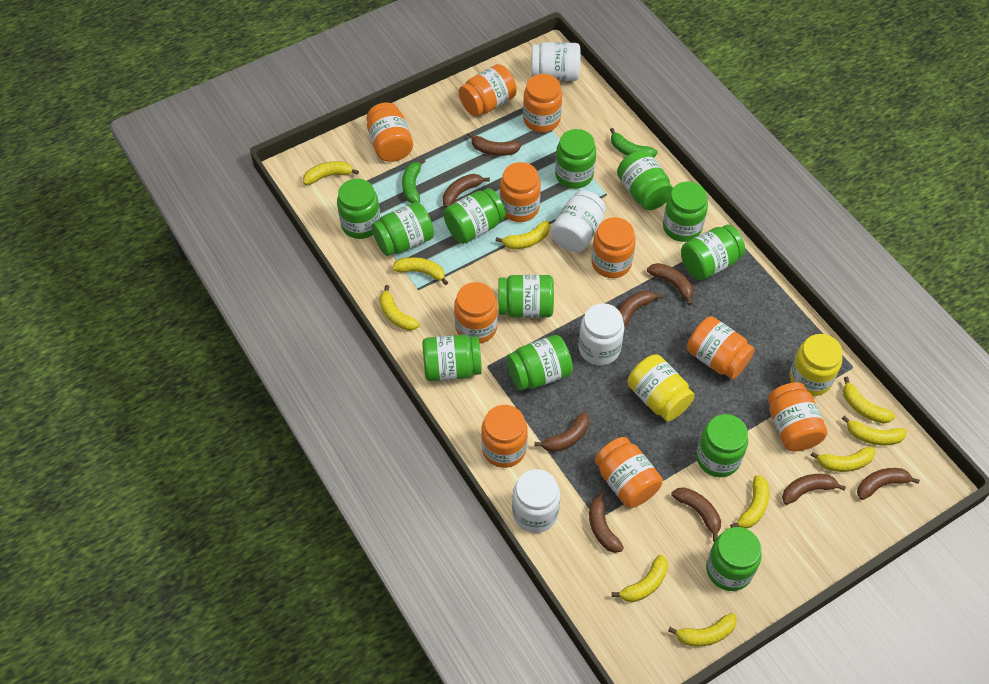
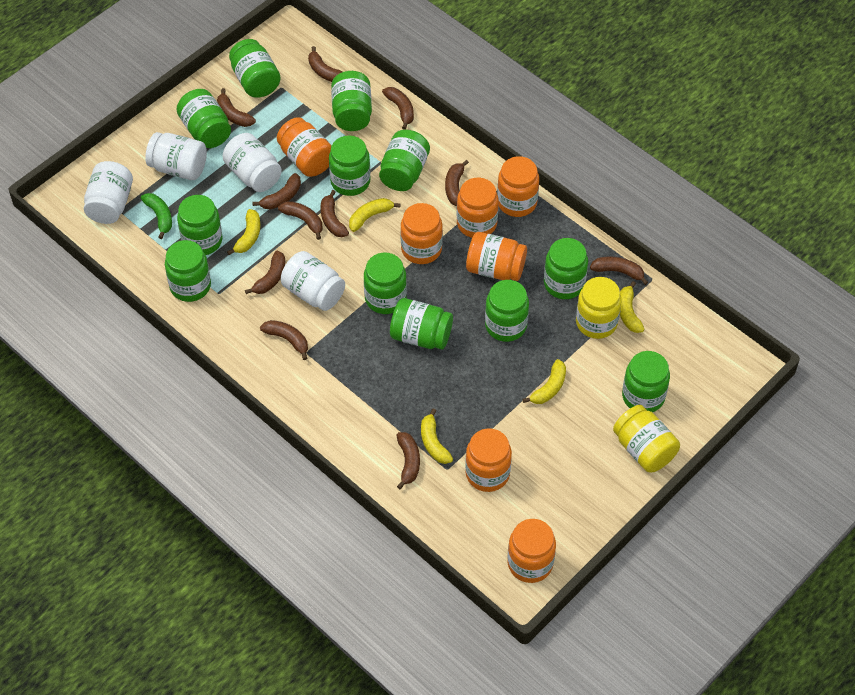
brown banana: [443,174,490,207] [468,133,521,156] [534,412,589,452] [589,491,624,553] [618,290,663,328] [647,263,693,305] [671,487,721,541] [782,474,846,505] [857,468,920,500] = 9 -> [217,88,256,127] [245,251,285,294] [252,173,301,209] [260,320,308,360] [278,201,322,240] [308,46,342,82] [321,190,349,237] [382,87,414,130] [397,432,420,489] [445,160,469,206] [590,257,648,285] = 11
green banana: [402,159,426,203] [610,128,658,157] = 2 -> [141,193,172,239] = 1
orange jar: [366,102,413,162] [454,282,498,344] [459,64,517,117] [481,405,528,468] [500,162,541,222] [523,74,562,132] [591,217,636,278] [595,437,663,508] [687,316,755,379] [768,382,827,451] = 10 -> [277,117,332,177] [401,203,443,264] [457,178,499,238] [465,428,512,492] [466,232,527,281] [497,156,539,217] [508,519,556,583] = 7
yellow banana: [303,161,359,185] [379,285,420,331] [392,257,448,285] [495,221,550,249] [612,555,668,602] [668,613,737,647] [730,475,769,528] [810,446,875,472] [842,416,907,445] [843,377,895,424] = 10 -> [227,209,261,255] [349,198,401,232] [421,408,453,464] [522,359,566,404] [620,281,645,333] = 5

